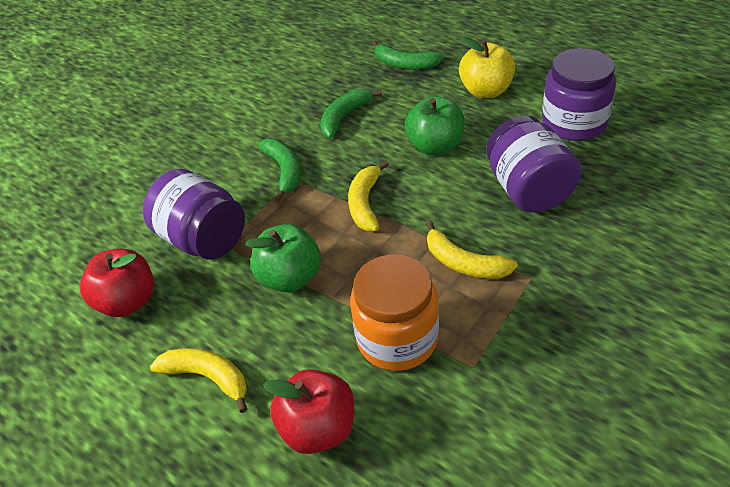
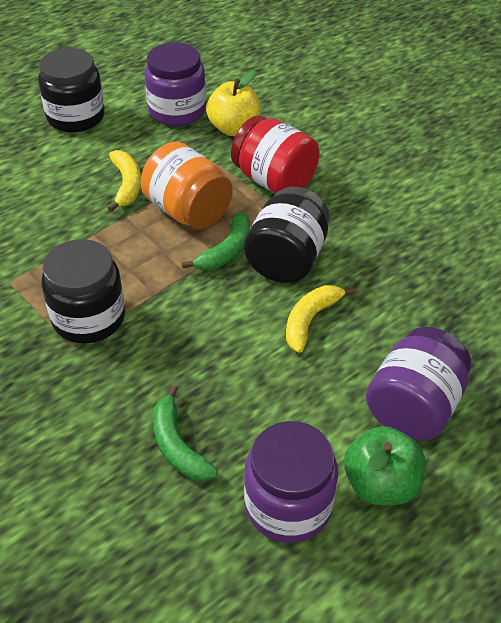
black jar: none = 0 -> [38,48,105,132] [41,239,125,344] [244,187,330,283] = 3
green apple: [245,224,321,292] [405,96,465,156] = 2 -> [344,426,425,505] = 1
green banana: [258,139,301,201] [320,89,382,138] [372,41,444,69] = 3 -> [153,385,218,481] [182,212,250,270] = 2
red apple: [80,249,154,317] [263,369,354,454] = 2 -> none = 0
red jar: none = 0 -> [231,115,320,194] = 1
yellow banana: [150,348,247,413] [348,161,389,231] [426,221,518,279] = 3 -> [107,150,141,212] [286,285,356,353] = 2

